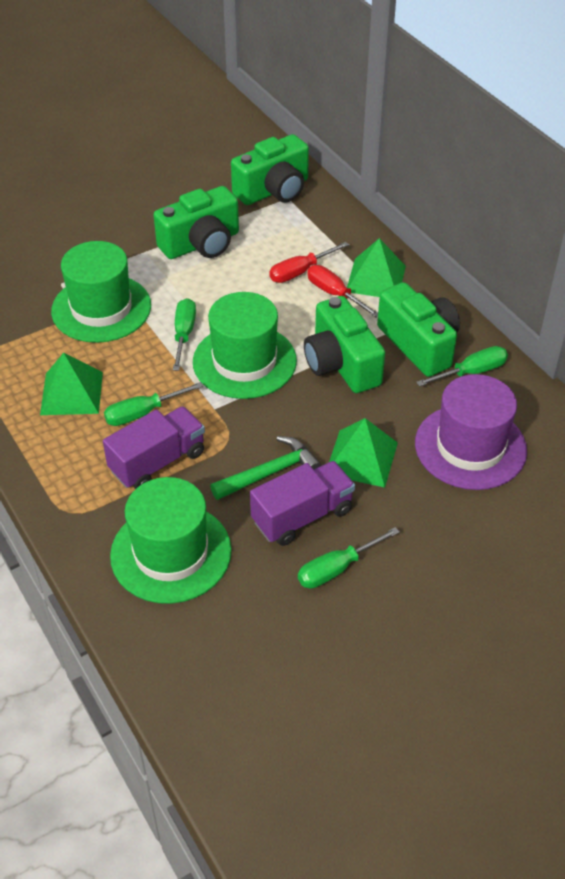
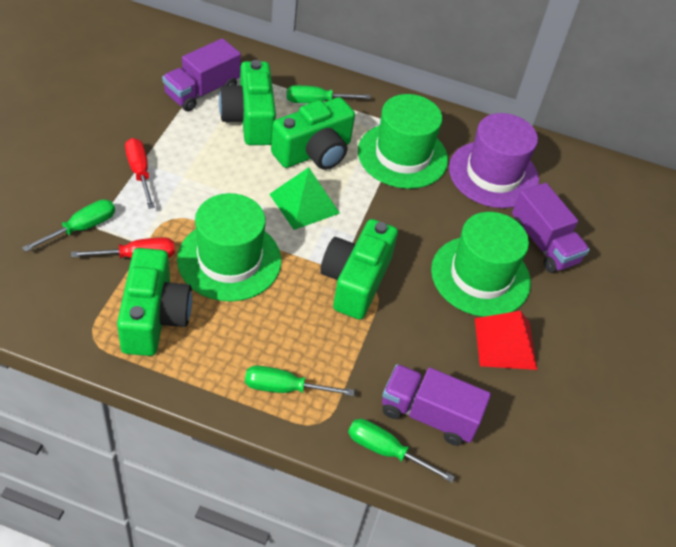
green hammer: [210,436,321,500] = 1 -> none = 0
green pyramid: [40,353,103,415] [329,418,398,488] [347,238,406,297] = 3 -> [269,167,340,230] = 1
purple truck: [103,406,205,489] [250,461,355,546] = 2 -> [162,38,241,111] [382,364,491,446] [512,183,590,273] = 3
red pyramid: none = 0 -> [475,311,537,370] = 1

